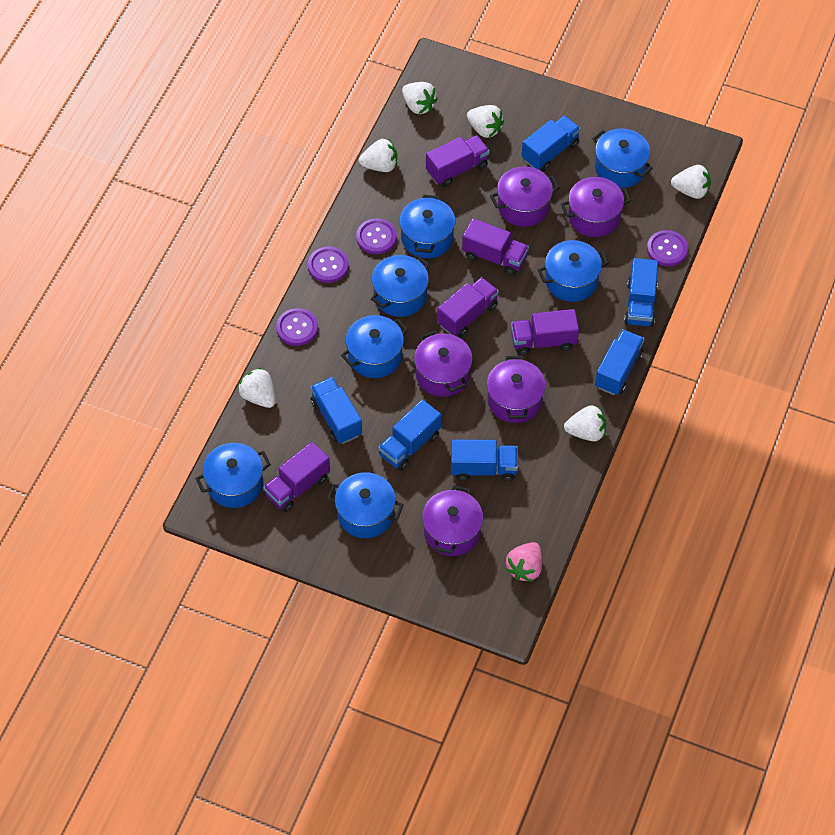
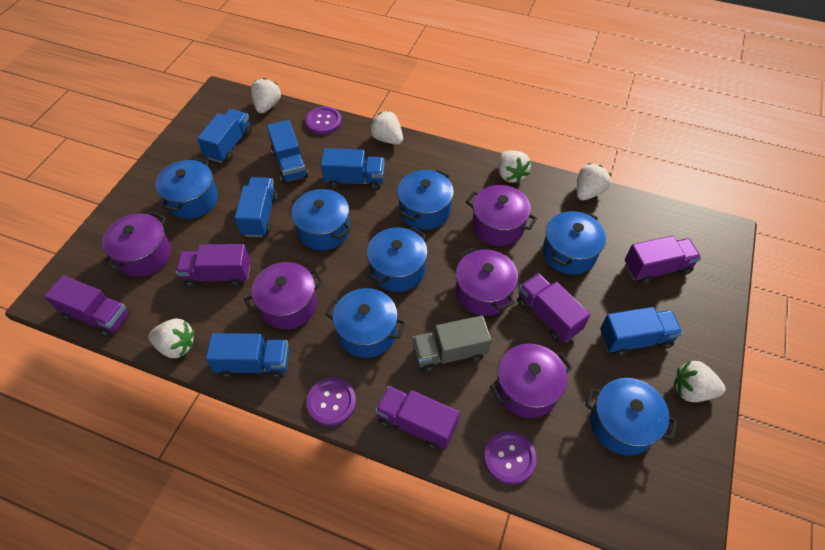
grey truck: none = 0 -> [412,316,491,373] = 1
pink strawberry: [506,542,542,582] = 1 -> none = 0
purple button: [276,308,318,346] [308,246,349,283] [356,218,397,254] [647,230,688,266] = 4 -> [305,107,342,134] [306,378,356,426] [484,431,537,484] = 3

